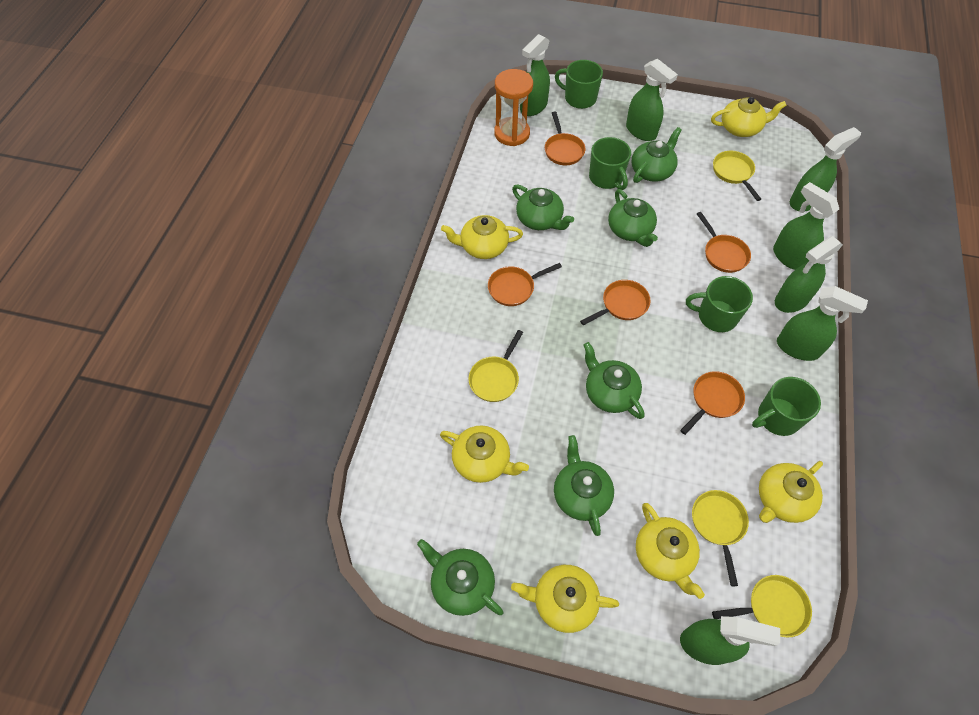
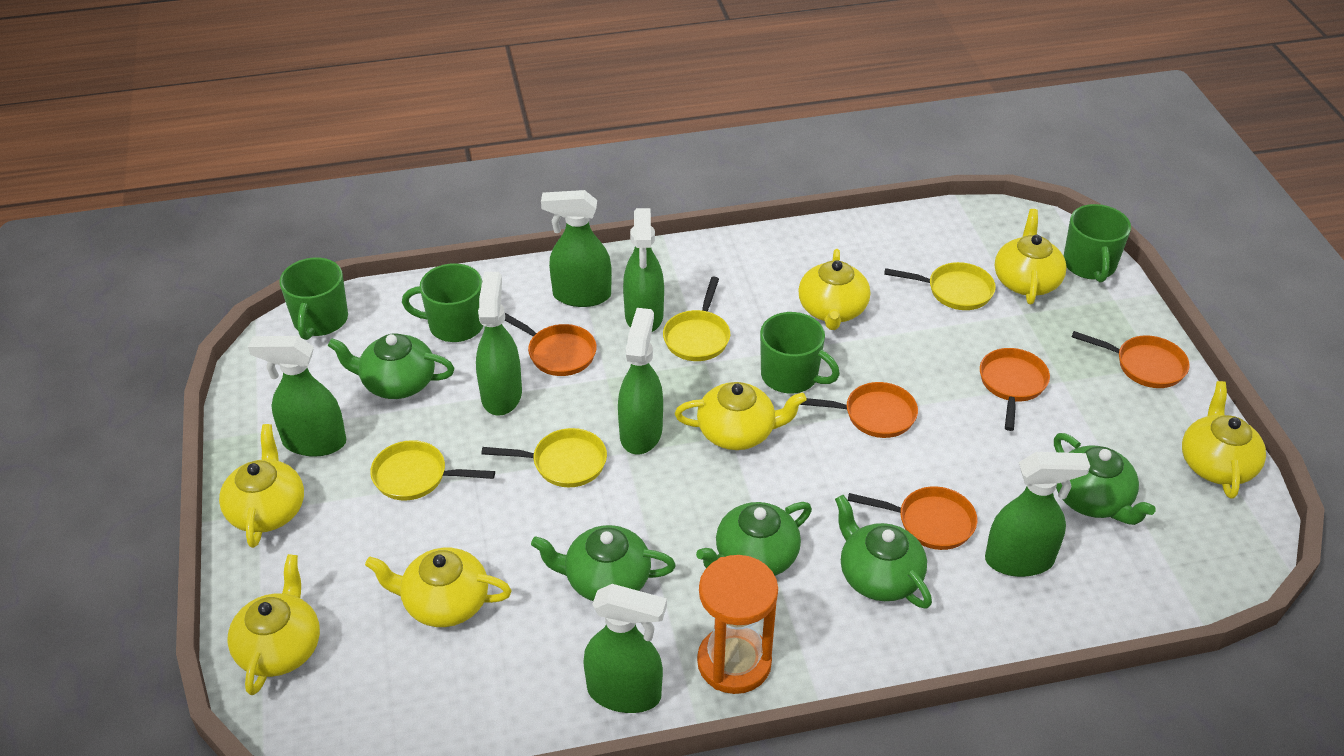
green teapot: [417,539,503,616] [512,184,574,230] [554,435,614,536] [584,342,645,419] [608,189,658,247] [631,127,682,183] = 6 -> [328,333,455,399] [531,525,676,601] [696,502,812,576] [835,495,932,609] [1054,433,1156,525] = 5
yellow teapot: [440,425,529,483] [441,215,523,259] [511,565,619,633] [636,503,705,599] [711,97,787,137] [759,461,823,523] = 6 -> [219,424,304,548] [227,554,320,695] [365,548,512,627] [675,382,807,450] [798,249,870,330] [995,209,1067,304] [1182,381,1266,499] = 7

